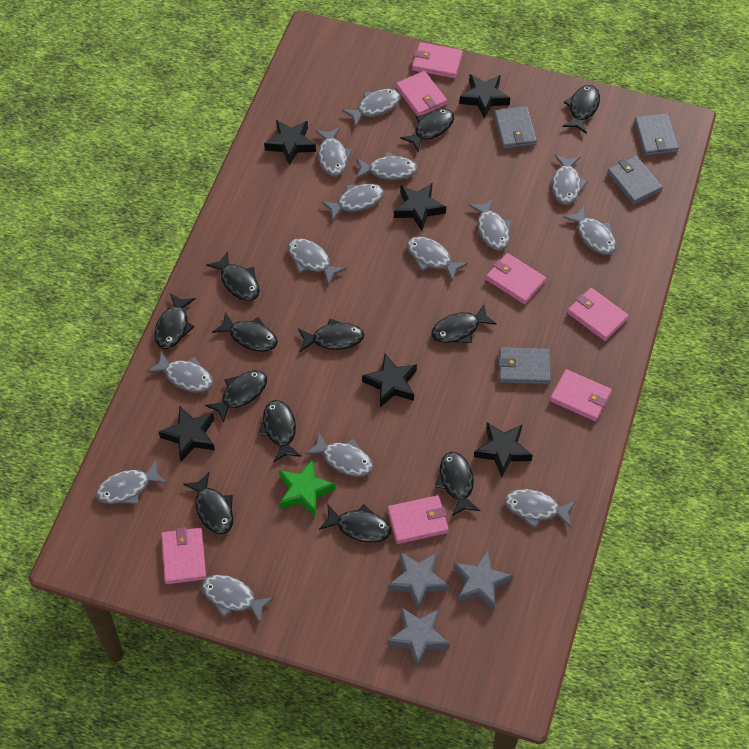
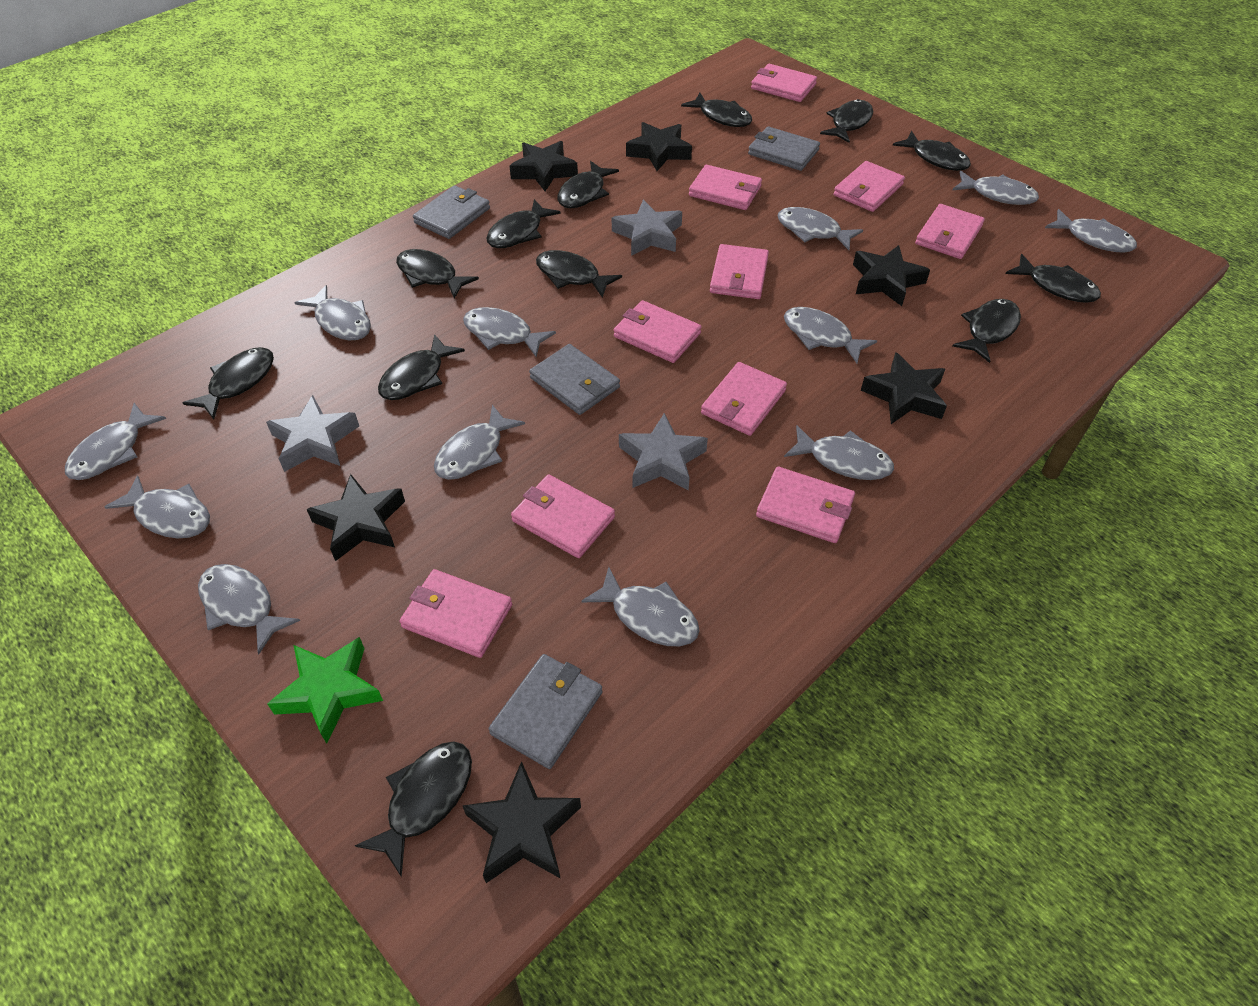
grey fish: [96,459,167,504] [147,351,213,392] [202,575,274,624] [288,238,347,285] [305,432,373,477] [315,127,353,176] [321,184,384,221] [342,89,401,127] [356,152,418,180] [407,236,468,282] [469,198,512,250] [505,489,576,528] [552,155,588,205] [563,205,616,255] = 14 -> [65,403,166,480] [105,475,210,538] [198,564,300,654] [294,285,371,340] [434,405,525,480] [463,307,556,357] [582,567,700,646] [777,207,863,250] [784,307,877,364] [784,425,894,480] [953,171,1039,205] [1045,209,1137,253] = 12
pink wallet: [161,527,206,584] [387,495,449,544] [396,71,447,116] [412,42,463,78] [486,253,546,304] [550,369,612,422] [567,288,629,341] = 7 -> [400,569,512,658] [511,474,615,558] [614,300,701,363] [689,165,762,210] [701,362,787,436] [710,244,769,299] [751,64,817,102] [756,467,855,543] [833,161,905,212] [915,204,985,259] = 10

